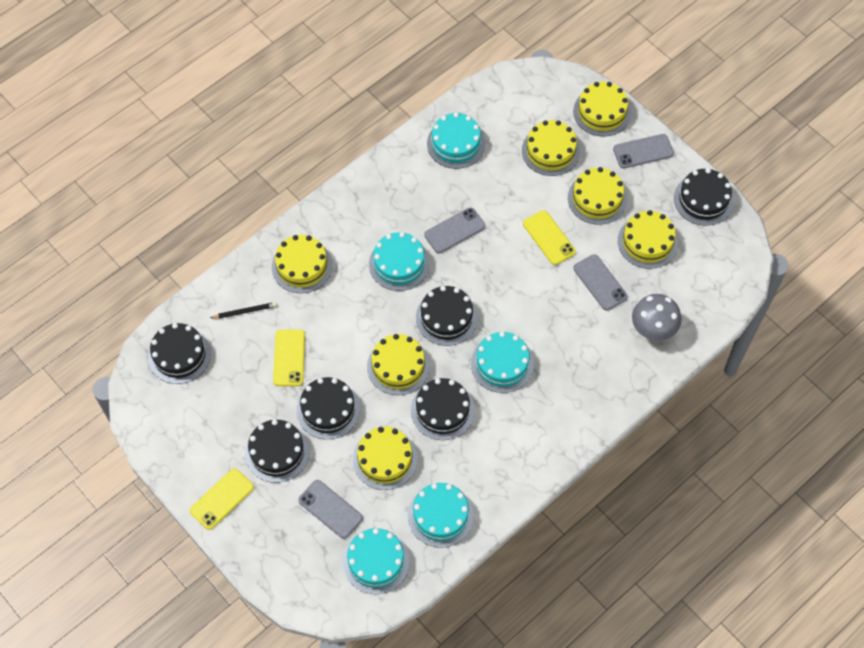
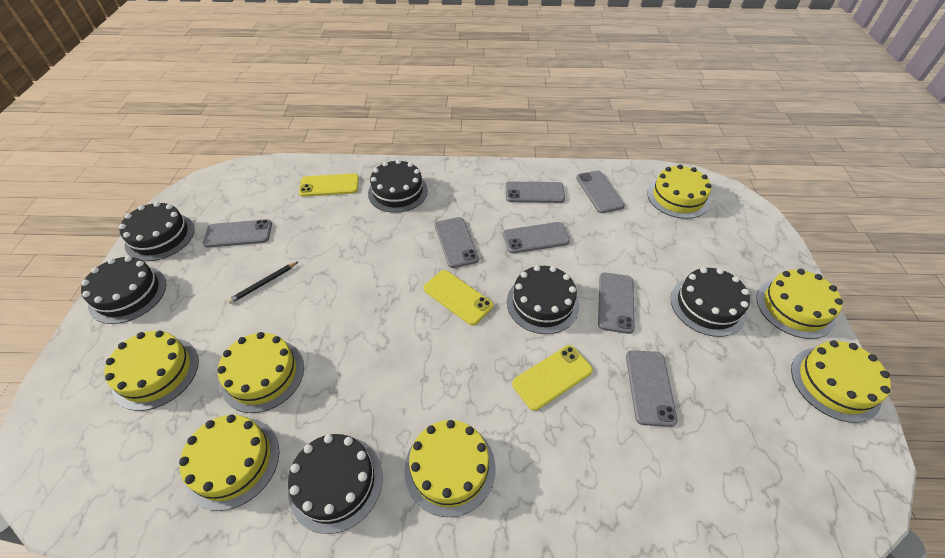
grey mushroom: [632,294,681,341] = 1 -> none = 0
grey phone: [298,480,363,539] [424,207,485,253] [573,254,628,311] [613,134,674,168] = 4 -> [203,219,272,248] [435,217,479,268] [503,222,570,253] [506,181,565,203] [576,171,625,213] [598,273,635,334] [626,350,677,427] = 7
turquoise cake: [343,528,410,594] [369,232,430,291] [408,483,474,548] [427,112,485,169] [471,332,534,393] = 5 -> none = 0

